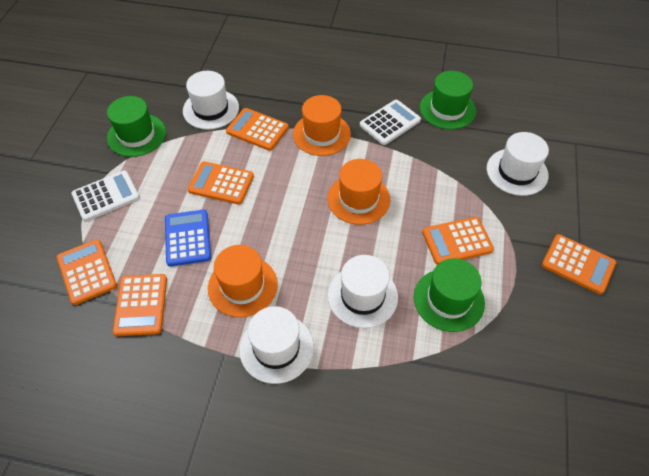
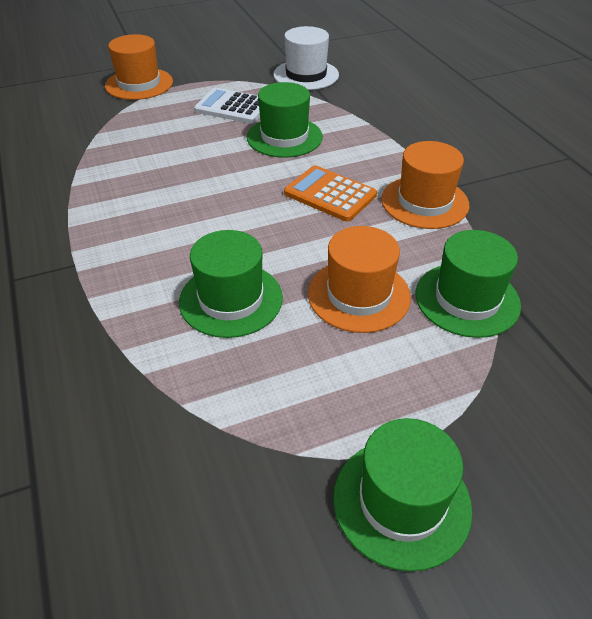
blue calculator: [165,210,211,267] = 1 -> none = 0
green hat: [107,96,166,157] [414,258,485,332] [420,71,476,130] = 3 -> [179,230,283,338] [247,82,323,158] [333,418,473,572] [416,230,521,338] = 4
orange calculator: [57,239,117,305] [113,274,167,336] [188,161,254,204] [226,108,289,151] [422,217,494,265] [542,234,616,294] = 6 -> [284,165,377,222] = 1
white calculator: [72,170,140,221] [360,100,421,145] = 2 -> [194,88,260,124] = 1
white hat: [183,71,239,130] [239,306,314,384] [328,255,398,328] [487,132,549,196] = 4 -> [274,26,339,90] = 1

